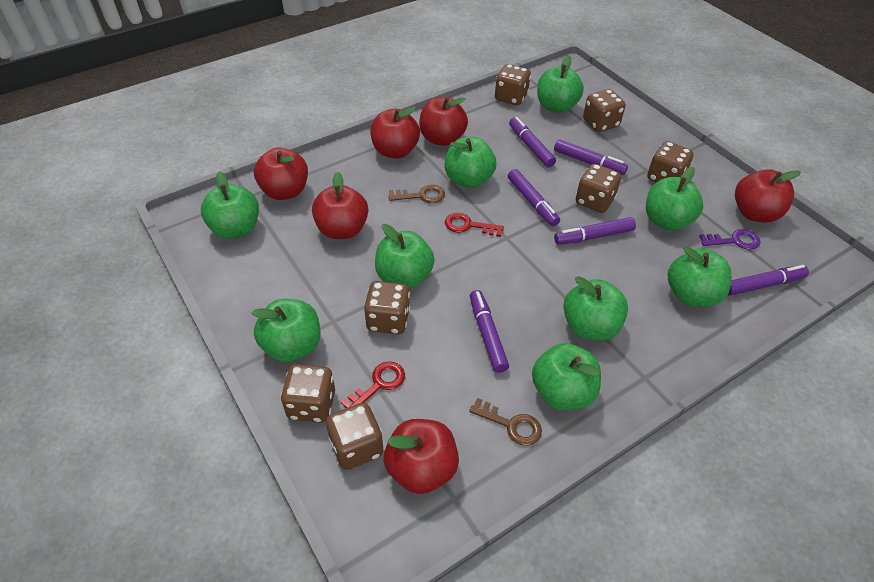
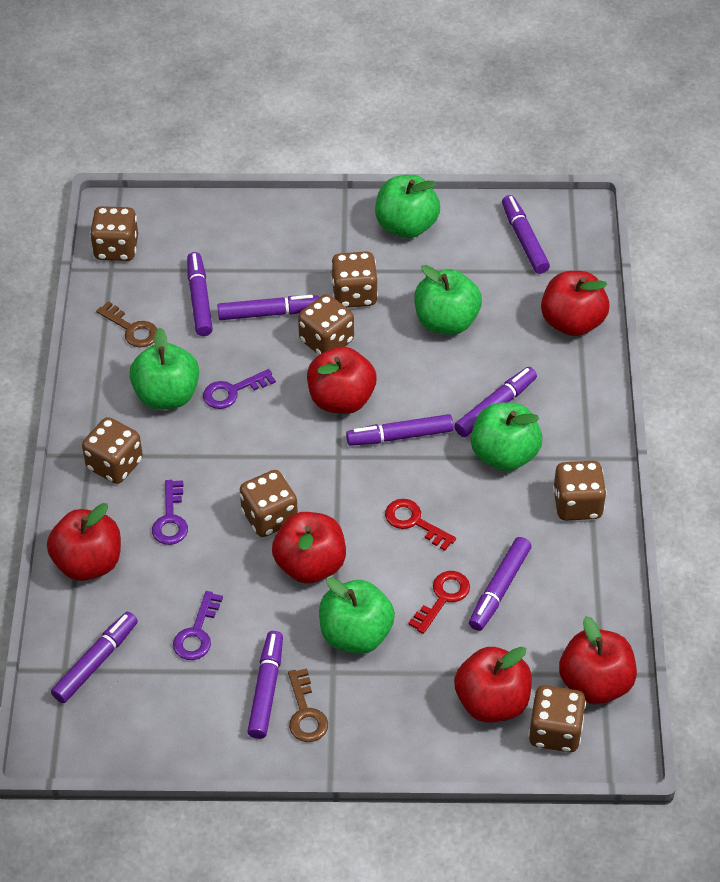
green apple: [201,171,259,239] [252,299,320,362] [375,224,435,288] [444,137,497,188] [532,343,601,410] [537,56,584,113] [563,276,628,341] [646,167,703,231] [668,246,732,307] = 9 -> [129,328,199,409] [319,577,395,654] [375,175,440,238] [414,265,482,335] [471,402,542,471] = 5
purple key: [699,229,761,250] = 1 -> [152,480,188,545] [173,591,223,660] [203,369,276,409] = 3
purple marker: [470,290,509,373] [508,169,560,226] [509,117,556,168] [554,139,628,175] [554,217,636,245] [728,265,809,296] = 6 -> [51,612,138,703] [187,252,213,336] [217,295,319,320] [247,631,283,739] [346,414,454,446] [454,367,537,437] [469,537,531,631] [502,195,550,274] = 8

